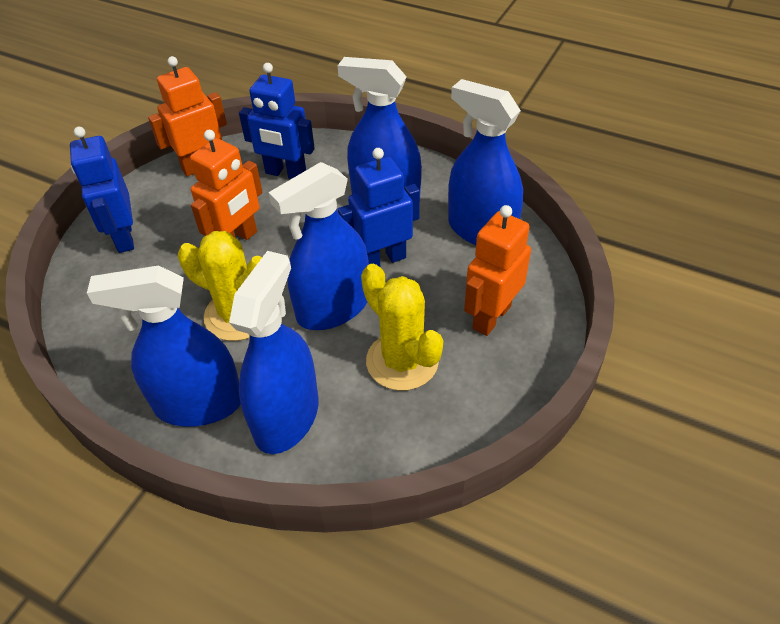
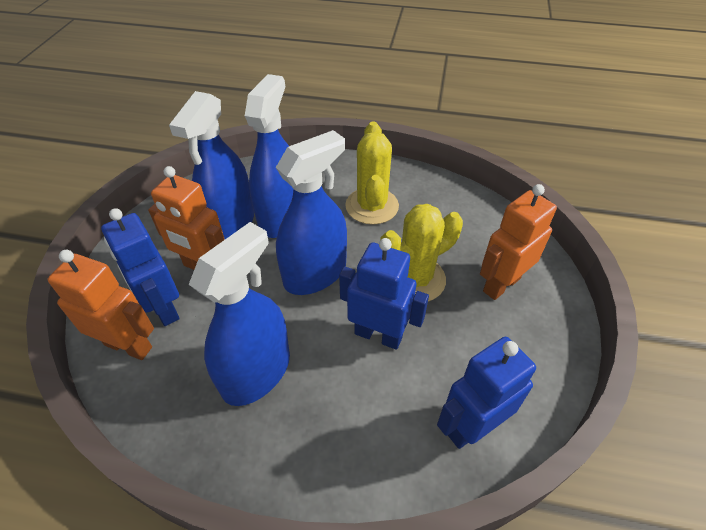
blue spray bottle: [87,265,241,427] [229,251,319,454] [269,162,369,330] [338,57,422,195] [448,79,523,245] = 5 -> [169,91,254,239] [189,222,290,406] [245,74,293,238] [276,130,347,295] = 4

